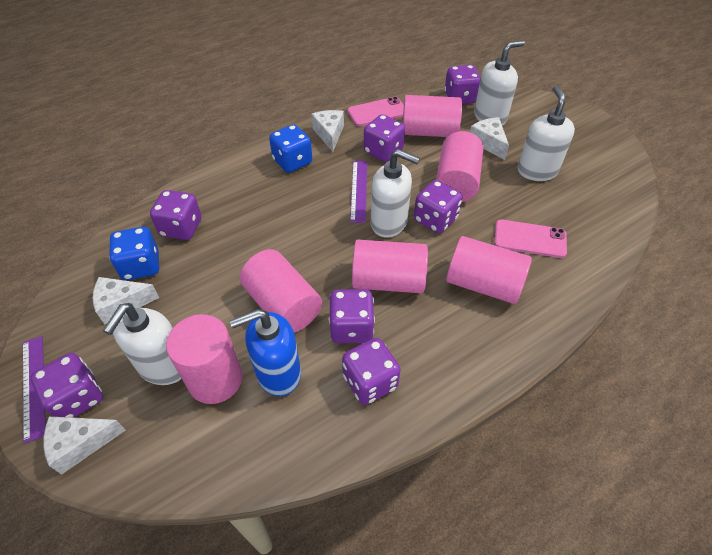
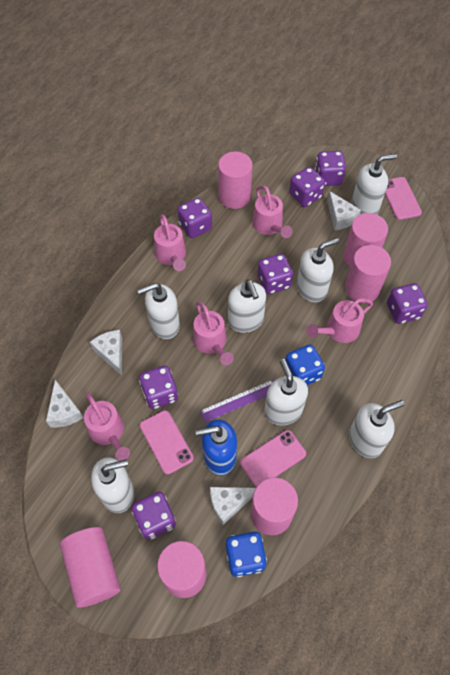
pink phone: [348,97,404,126] [494,219,567,258] = 2 -> [140,410,194,474] [240,430,306,487] [385,177,422,220] = 3
pink watering can: none = 0 -> [84,392,130,461] [154,214,186,271] [193,301,234,365] [252,185,293,238] [306,298,373,343] = 5
purple ruler: [23,336,46,443] [350,161,367,223] = 2 -> [200,380,274,423] = 1
white soap dispenser: [103,303,182,385] [371,149,420,238] [474,40,525,126] [518,85,575,181] = 4 -> [91,457,134,513] [138,283,180,339] [228,279,266,333] [264,359,308,425] [297,238,339,302] [349,400,404,458] [352,154,397,214] = 7

